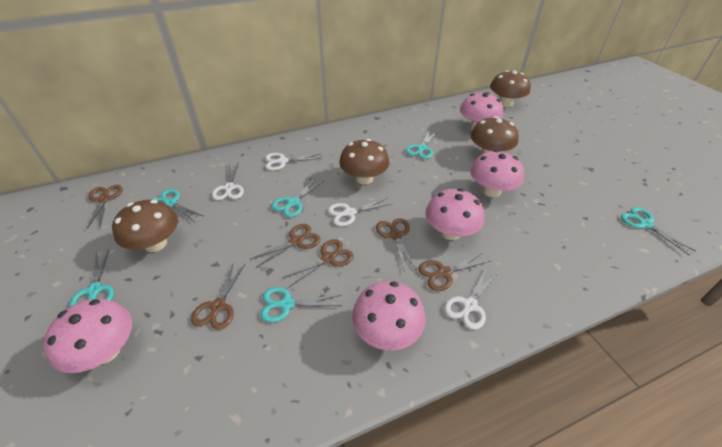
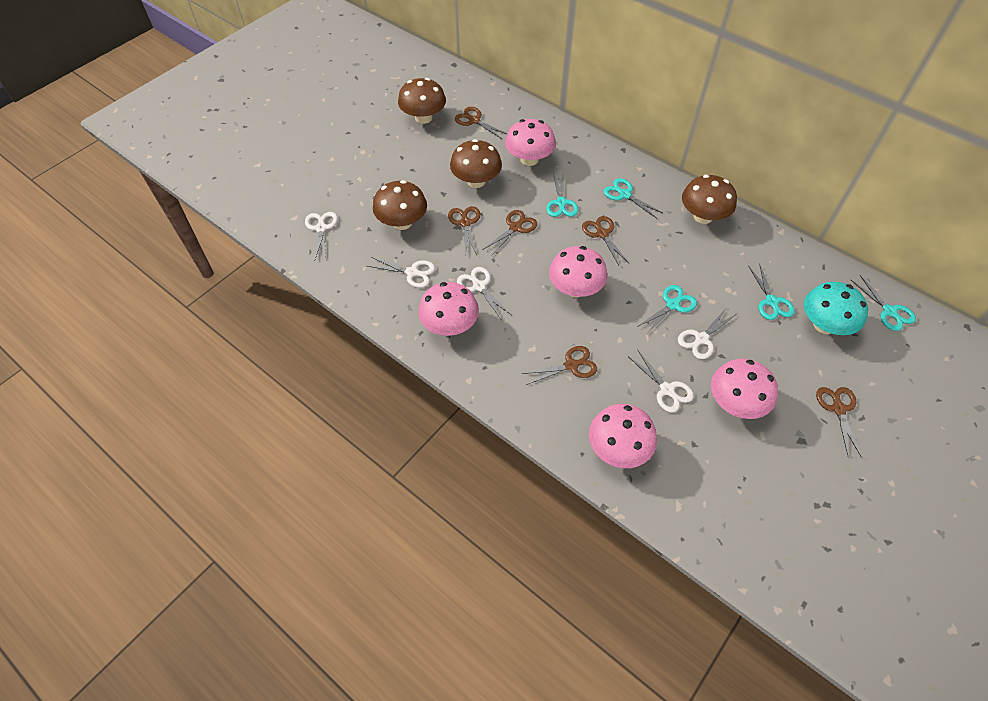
turquoise mushroom: none = 0 -> [804,282,868,335] = 1
turquoise scissors: [69,250,114,307] [151,189,203,221] [260,287,342,322] [272,178,324,217] [406,130,438,159] [621,207,696,256] = 6 -> [546,171,578,217] [603,178,663,218] [637,285,697,335] [748,263,795,320] [851,275,916,331] = 5
white scissors: [212,162,244,200] [265,153,322,171] [328,198,391,226] [444,268,499,330] = 4 -> [305,212,338,262] [368,257,435,288] [457,267,511,319] [629,351,694,413] [678,307,736,359] = 5

